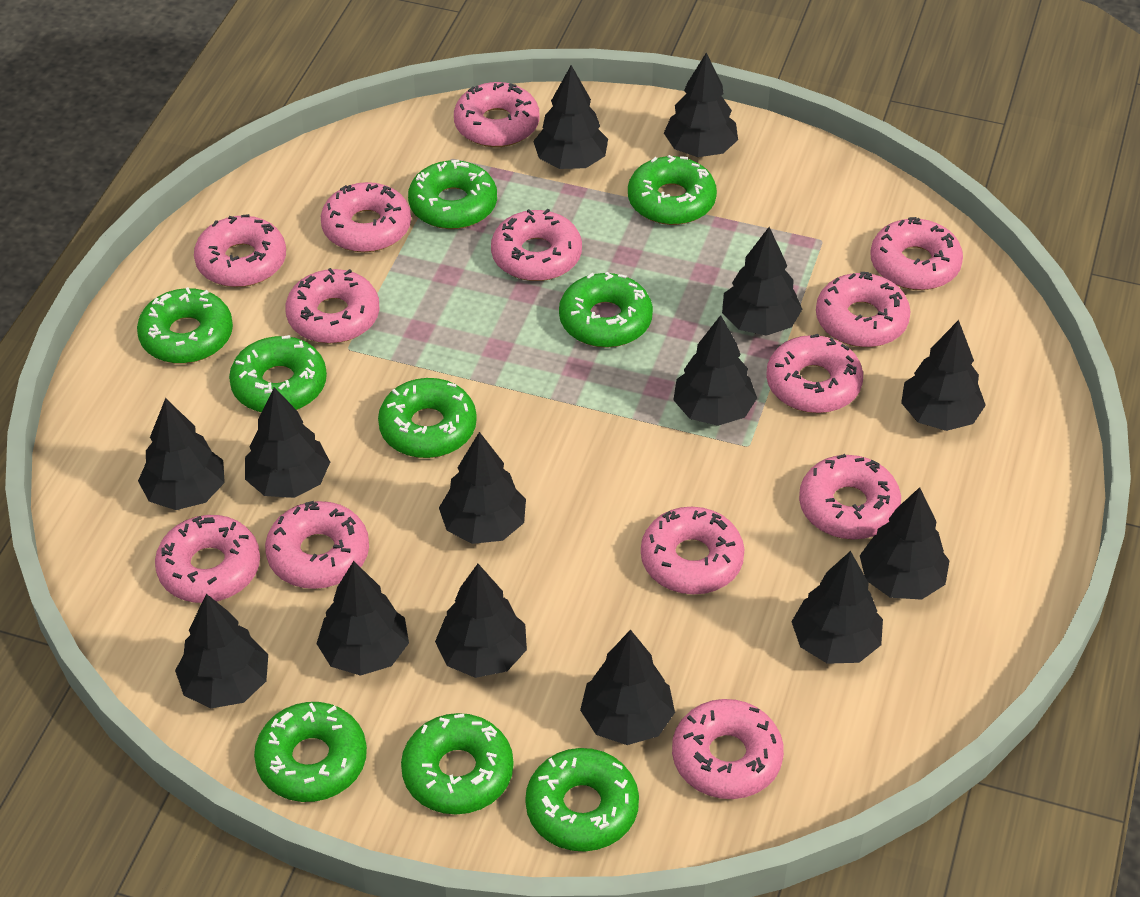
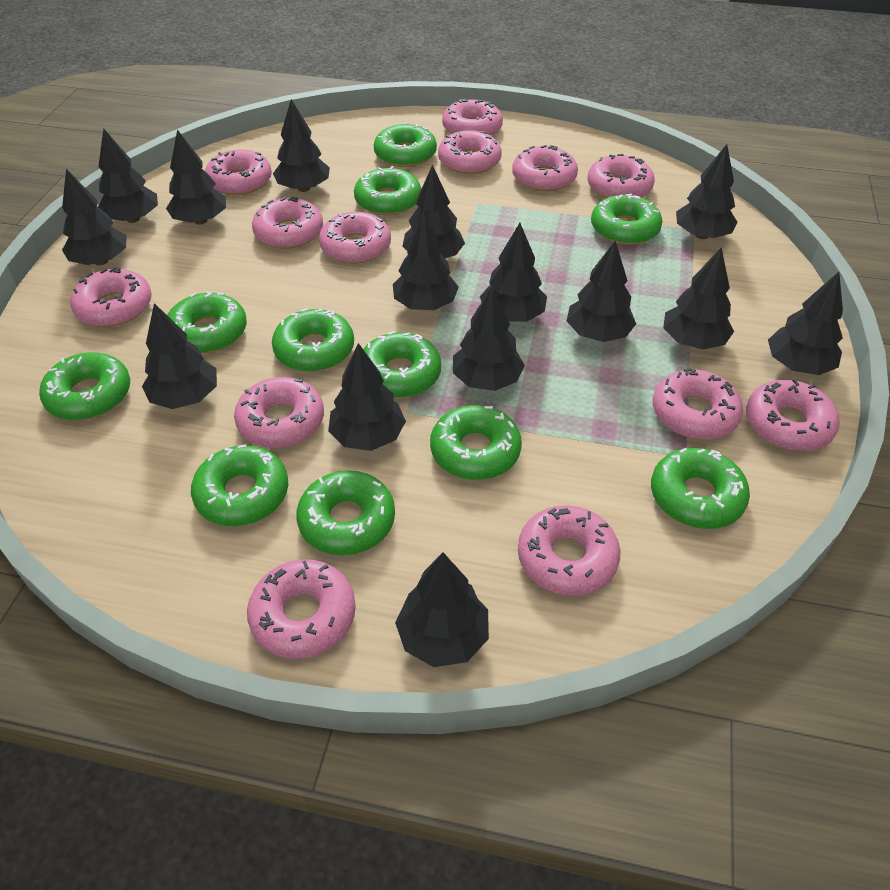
black tree: [138,398,225,510] [175,594,268,708] [245,387,330,498] [316,561,409,676] [435,564,527,678] [439,432,526,544] [533,65,608,169] [580,630,675,745] [664,52,738,157] [674,315,757,426] [722,227,802,336] [791,551,883,664] [860,487,950,600] [901,320,986,431] = 14 -> [62,169,126,265] [98,128,158,223] [142,303,217,409] [166,130,226,225] [273,99,330,192] [328,343,406,451] [393,211,459,310] [395,552,489,667] [402,165,465,258] [453,287,525,391] [480,223,547,322] [567,241,636,342] [663,247,734,350] [676,144,738,239] [768,272,843,375] = 15
green donut: [137,287,233,364] [229,335,327,412] [254,702,367,802] [378,378,477,458] [401,713,513,815] [408,160,497,229] [525,748,639,852] [559,272,653,348] [628,155,717,225] = 9 -> [39,352,130,420] [167,291,247,353] [191,444,288,526] [272,308,354,372] [296,470,395,555] [354,166,421,216] [363,331,441,398] [374,122,437,167] [430,405,522,480] [591,194,663,245] [651,448,750,529] = 11

